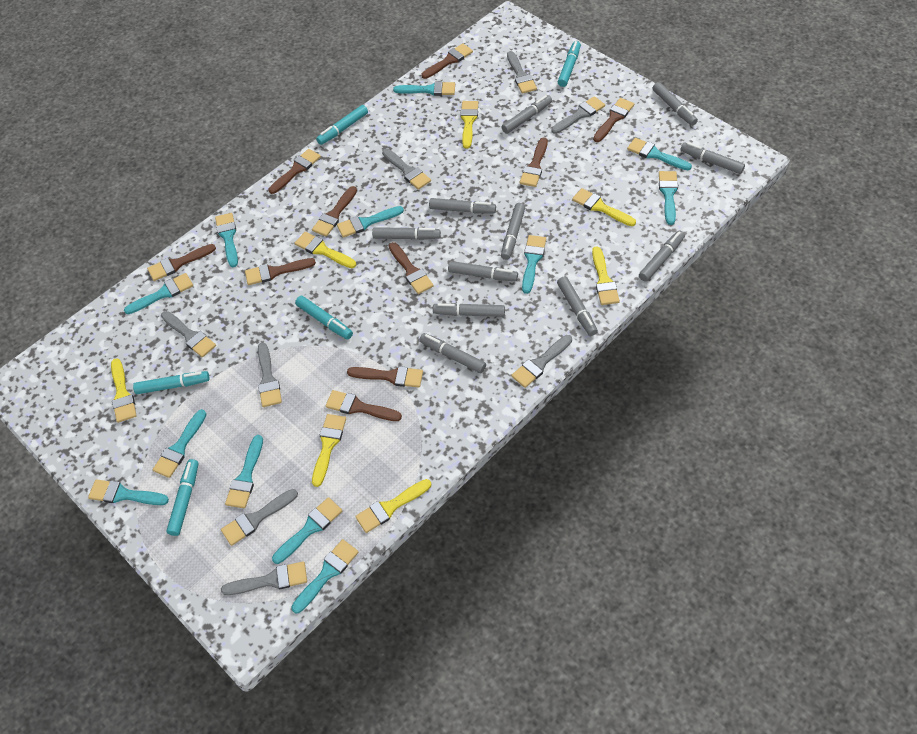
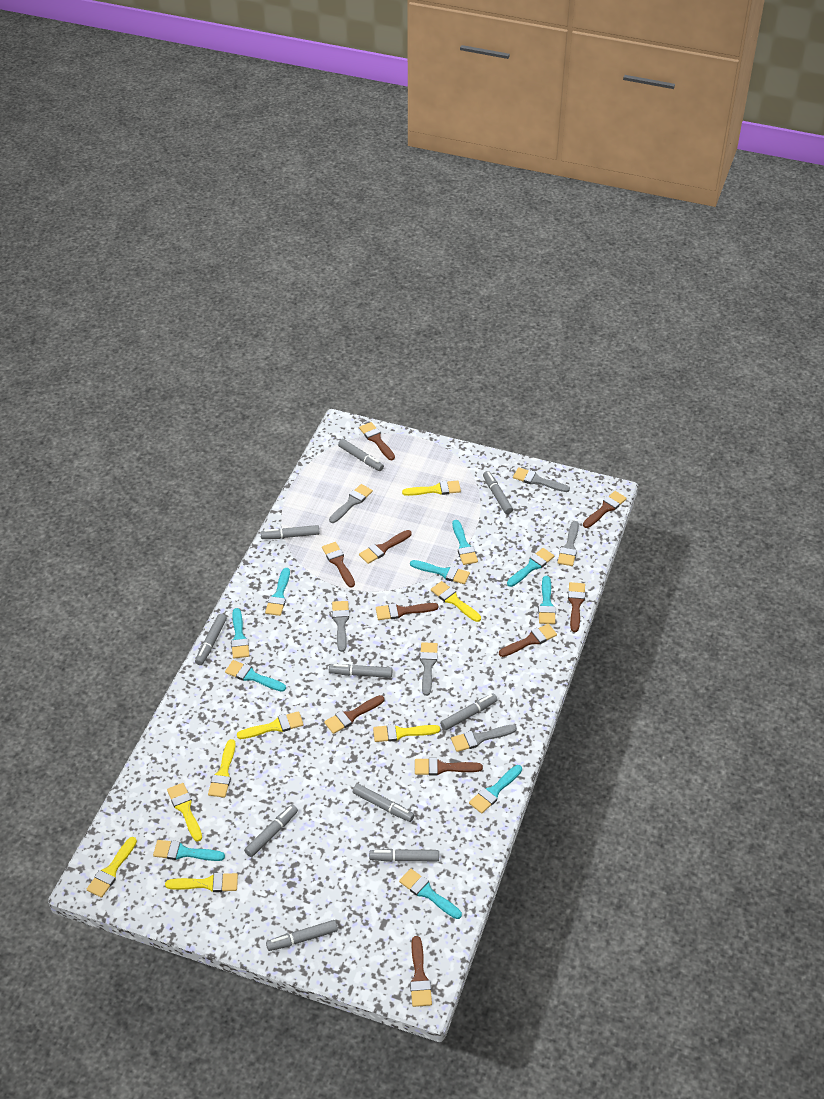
grey brush: [161,311,216,357] [221,489,298,546] [221,561,307,595] [258,342,282,407] [382,149,431,190] [507,51,537,94] [511,335,572,388] [551,96,605,134] = 8 -> [329,484,373,523] [332,601,349,652] [420,642,438,696] [451,725,517,752] [513,467,570,492] [557,521,579,566] = 6
grey marker: [372,227,441,240] [419,333,486,373] [429,198,496,214] [433,303,505,317] [448,261,518,281] [501,203,525,260] [502,95,552,134] [557,277,598,336] [639,231,685,282] [652,82,698,126] [681,142,745,174] = 11 -> [195,614,227,665] [244,805,298,857] [261,525,320,539] [266,920,338,951] [329,664,392,678] [338,439,384,471] [353,784,414,822] [369,849,439,862] [440,693,497,731] [483,471,513,514] = 10
turquoise brush: [88,479,169,505] [124,273,193,314] [152,409,207,478] [215,213,238,267] [225,435,263,508] [272,497,342,564] [292,539,359,613] [337,206,404,238] [393,81,455,96] [522,235,546,294] [627,138,692,170] [659,171,678,225] = 12 -> [153,840,225,861] [225,660,286,692] [231,608,249,659] [265,568,290,616] [399,869,462,919] [410,560,470,584] [452,520,478,565] [469,765,522,814] [507,548,554,587] [538,576,556,624] = 10
turquoise marker: [133,371,210,394] [166,459,199,536] [295,296,353,340] [316,105,368,145] [558,41,581,87] = 5 -> none = 0
yellow brush: [111,358,137,423] [295,232,356,268] [312,414,346,487] [355,479,431,533] [460,101,478,149] [572,188,636,226] [592,246,620,305] = 7 -> [87,837,137,898] [165,873,238,892] [167,783,202,842] [208,739,235,798] [237,711,304,739] [373,724,440,742] [402,480,461,496] [431,581,481,622] = 8

